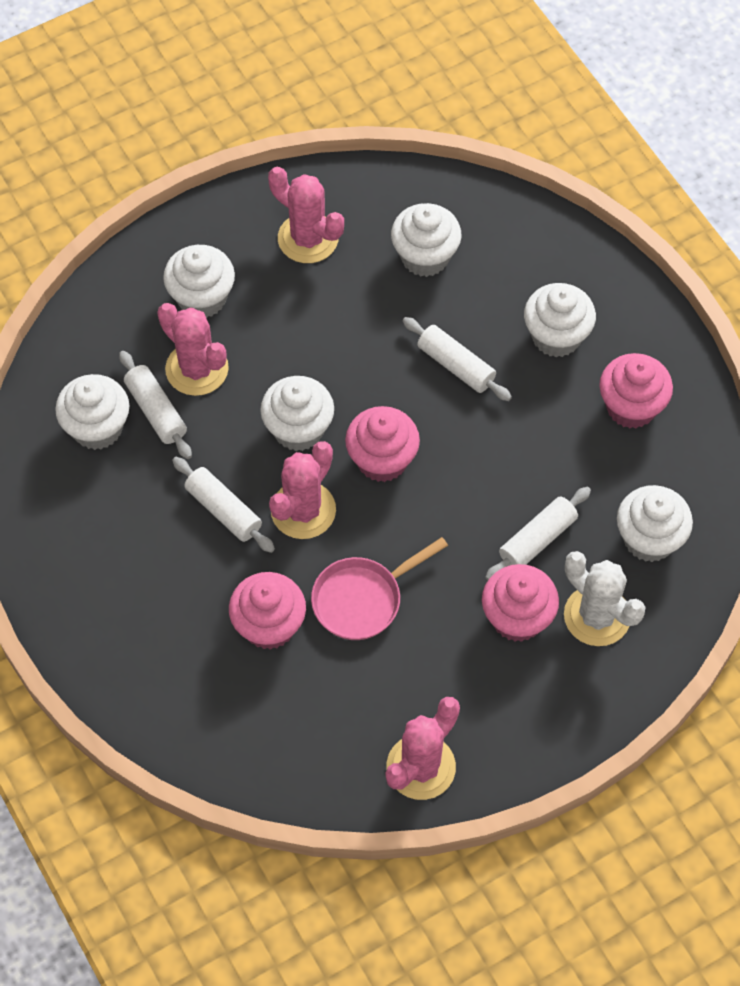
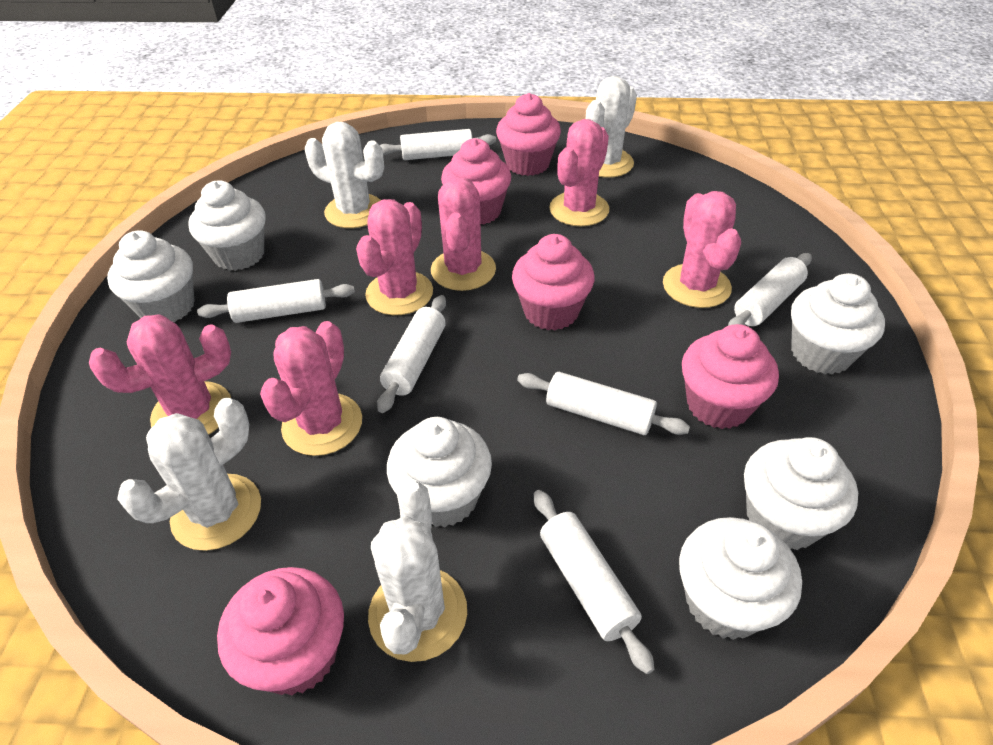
pink cactus: [157,303,229,396] [268,167,344,263] [269,441,336,539] [386,697,460,800] = 4 -> [89,314,231,435] [260,321,362,456] [356,199,433,315] [431,176,496,291] [549,119,609,226] [663,191,741,308] = 6
pink cupcake: [229,572,306,650] [345,406,420,482] [482,564,559,642] [599,353,673,429] = 4 -> [217,567,344,695] [441,138,511,225] [496,93,561,176] [512,234,594,330] [682,324,779,429] = 5
pink pan: [311,537,448,640] = 1 -> none = 0
white cactus: [564,551,646,646] = 1 -> [117,398,261,551] [305,122,384,228] [368,481,467,662] [586,76,637,178] = 4
white rolling pin: [119,351,192,459] [172,457,275,553] [403,317,512,401] [485,487,591,581] = 4 -> [197,279,355,323] [377,295,446,413] [380,129,496,160] [517,372,690,435] [534,490,655,674] [728,253,812,326] = 6

